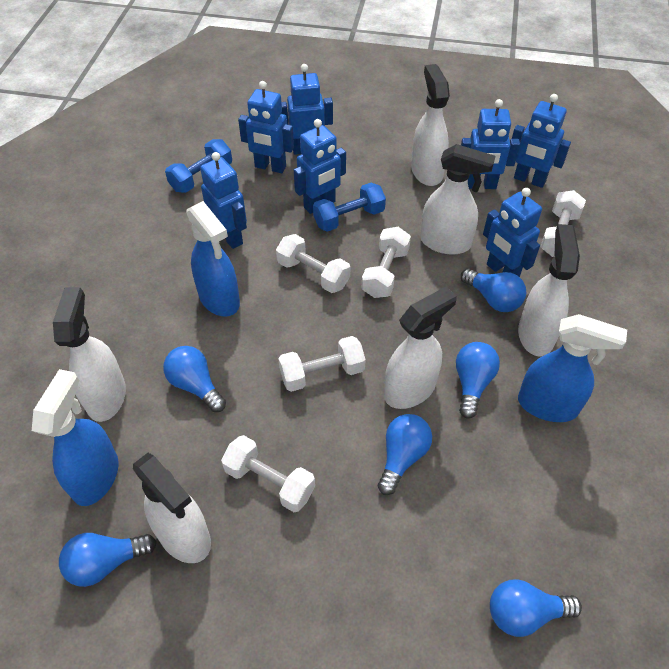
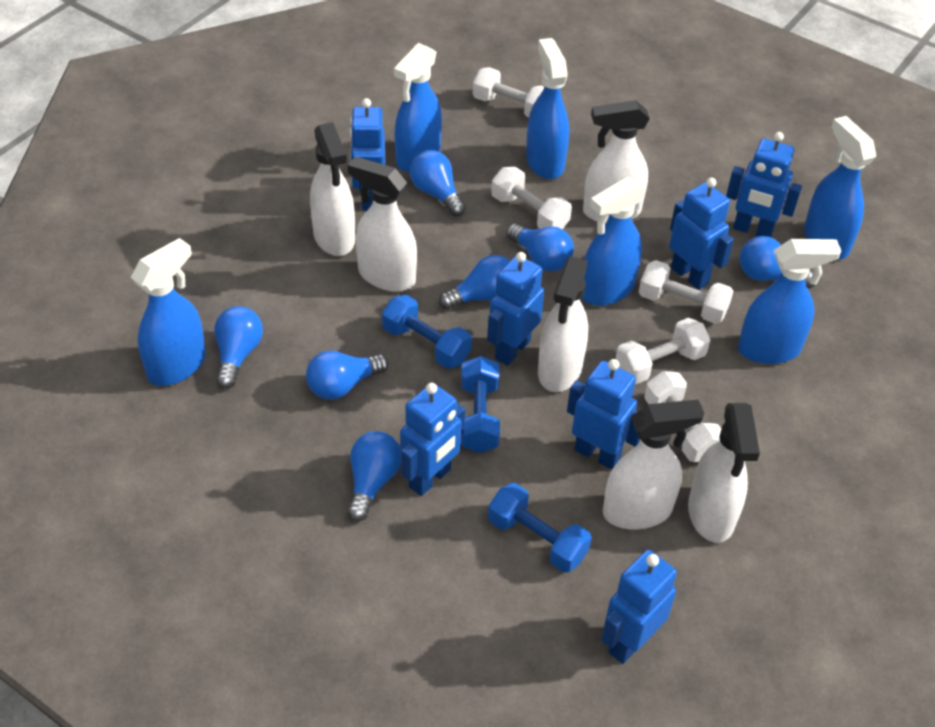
blue dumbbell: [165,139,232,193] [313,183,386,232] = 2 -> [382,295,472,369] [460,356,500,453] [488,483,592,573] = 3
blue light bulb: [59,533,157,587] [163,346,226,412] [378,414,432,495] [456,342,500,419] [461,269,526,312] [490,579,582,637] = 6 -> [214,306,263,389] [306,351,389,400] [347,431,401,521] [410,150,466,216] [439,255,510,310] [506,224,574,271] [740,236,815,289] = 7
blue spray bottle: [32,369,118,506] [186,201,240,317] [518,314,627,422] = 3 -> [131,238,206,386] [394,43,442,172] [526,38,569,179] [582,177,646,306] [738,239,842,364] [804,116,876,259] = 6

